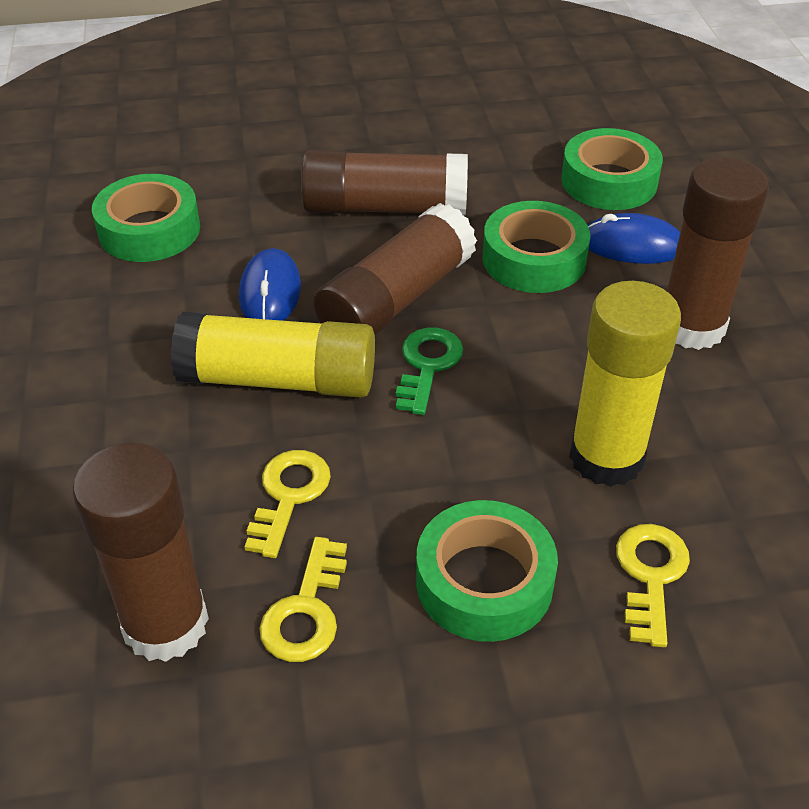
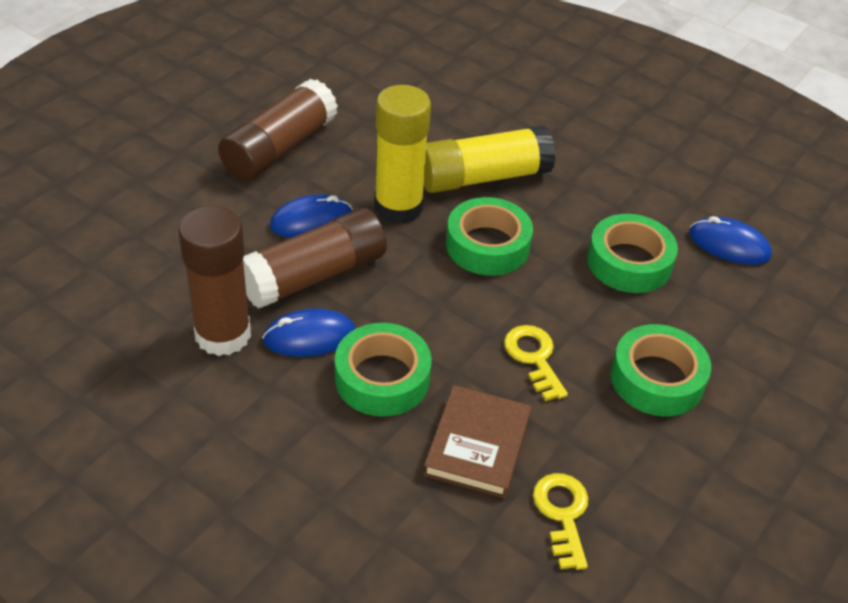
blue mouse: [239,248,301,321] [588,213,680,264] = 2 -> [262,308,356,357] [270,194,353,238] [689,216,772,265] = 3
brown book: none = 0 -> [423,385,531,498] = 1
brown glue stick: [72,443,209,662] [301,150,468,215] [314,203,477,335] [667,157,769,350] = 4 -> [178,206,251,356] [218,79,338,181] [243,208,387,309] = 3
green key: [396,328,463,415] = 1 -> none = 0
yellow key: [244,450,331,558] [259,537,347,662] [616,524,690,647] = 3 -> [504,325,568,401] [533,473,588,570] = 2

